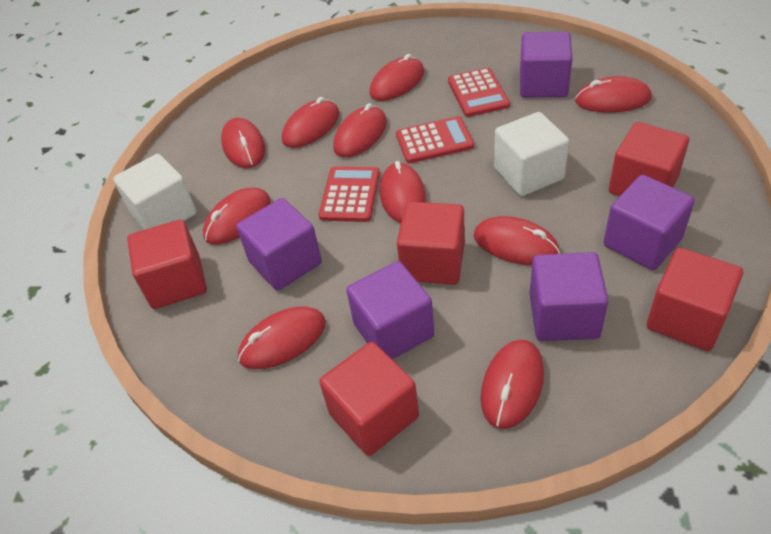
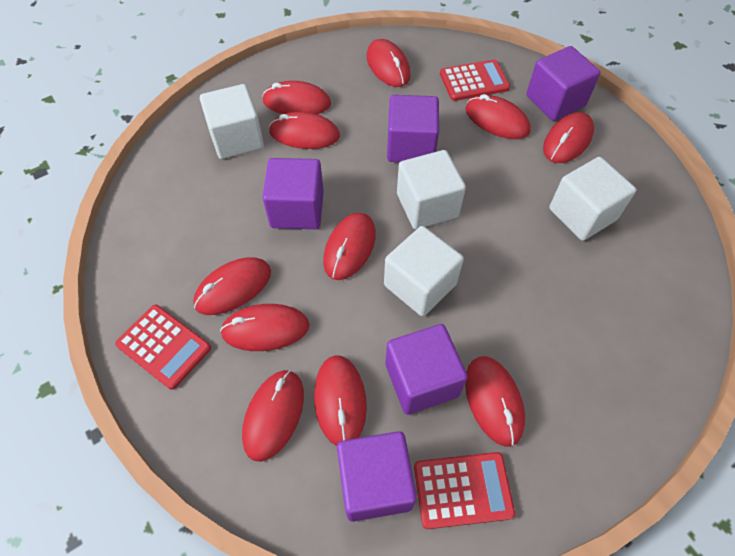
red cube: [127,219,207,309] [319,342,419,456] [397,202,465,285] [609,122,689,196] [647,248,743,351] = 5 -> none = 0
red mouse: [203,187,271,244] [221,118,265,168] [238,306,326,369] [282,97,340,148] [333,103,387,158] [370,54,424,101] [380,161,426,223] [473,216,560,265] [481,340,544,429] [575,76,652,113] = 10 -> [193,257,271,315] [220,304,310,351] [242,370,304,462] [262,81,331,114] [269,112,340,149] [314,355,367,446] [323,213,376,280] [367,39,411,87] [465,356,525,447] [466,94,531,139] [543,112,594,163] = 11
white cube: [113,154,197,230] [494,112,569,196] = 2 -> [200,84,264,159] [384,226,464,316] [397,150,466,229] [549,157,636,241] = 4

